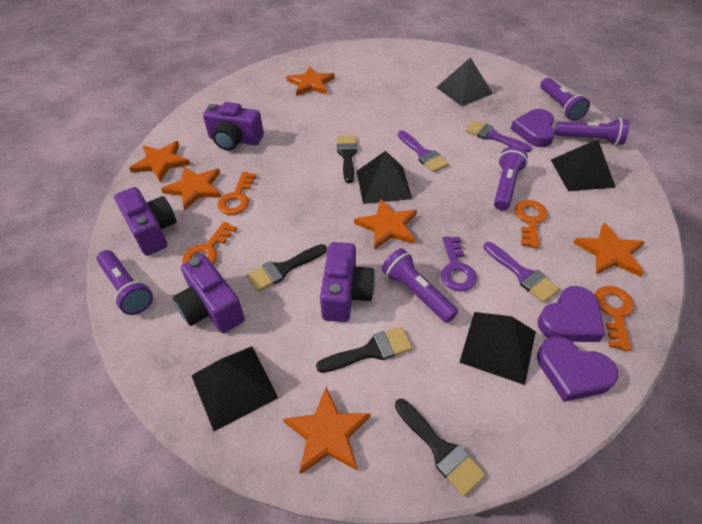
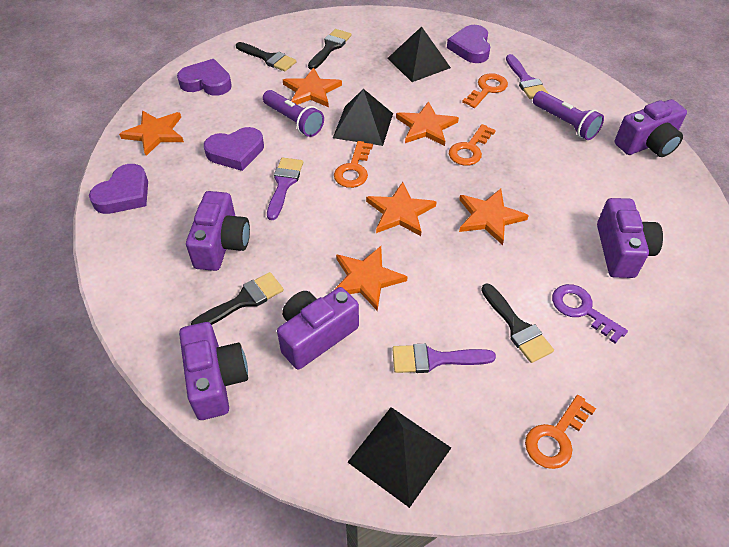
black pyramid: [191,346,278,431] [357,151,412,204] [436,57,493,106] [459,312,536,385] [551,139,616,191] = 5 -> [333,89,393,146] [348,407,451,508] [387,27,451,82] = 3
purple camera: [114,187,177,256] [173,255,245,333] [203,102,264,151] [320,242,375,322] = 4 -> [179,322,248,420] [186,191,250,271] [277,287,359,369] [597,198,663,278] [615,99,687,157] = 5
purple flashlight: [97,250,153,315] [381,248,458,323] [494,146,528,211] [540,78,590,121] [555,118,629,145] = 5 -> [263,90,324,137] [533,91,604,140] = 2
purple heart: [511,109,555,147] [537,336,618,402] [538,286,605,342] = 3 -> [89,164,148,214] [177,59,232,96] [204,127,264,171] [447,25,491,63] = 4

